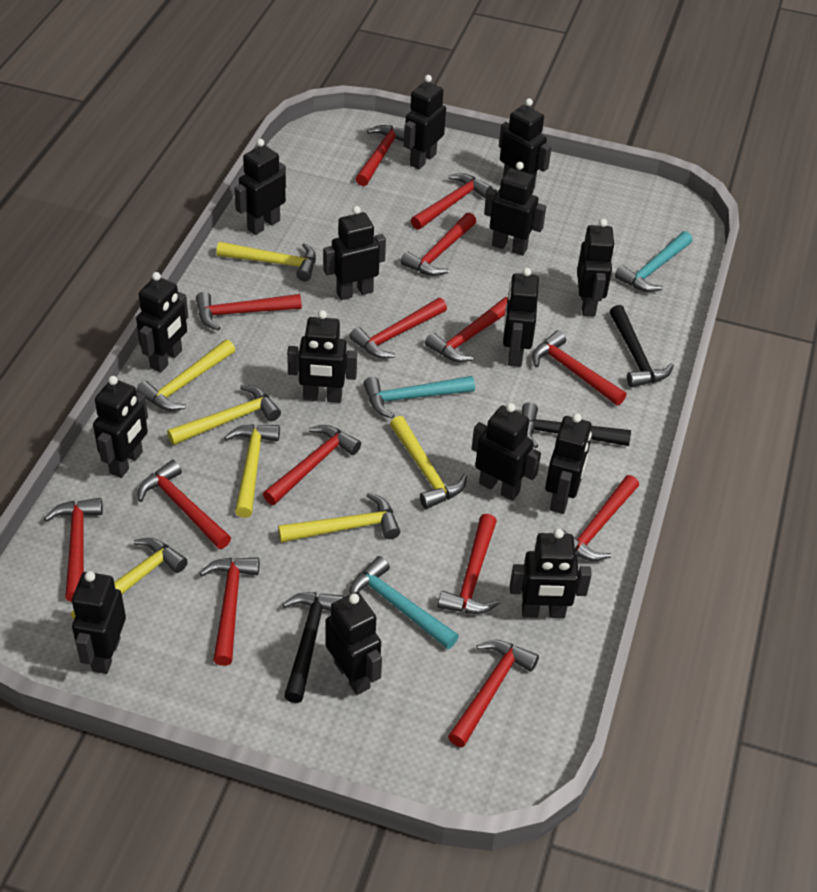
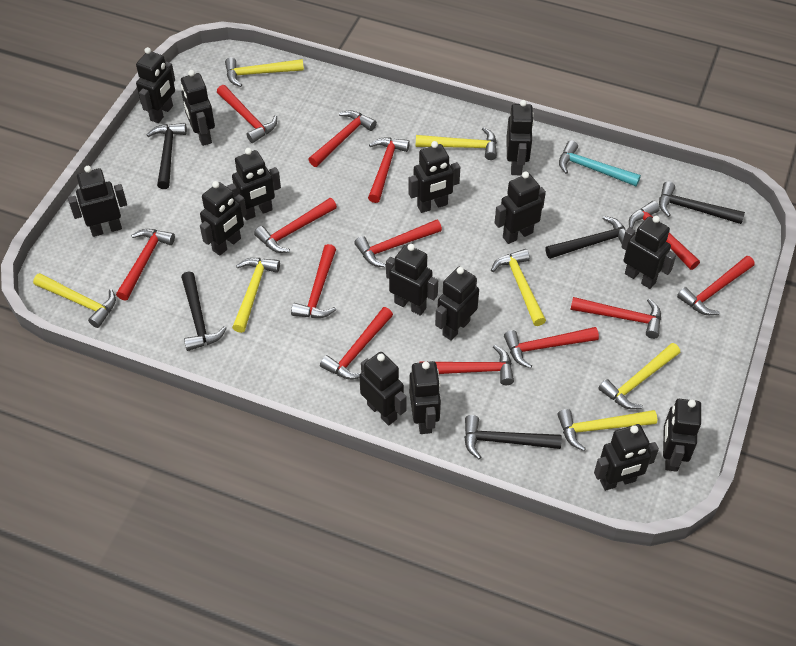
black hammer: [282,592,344,703] [522,402,631,448] [610,305,674,388] = 3 -> [147,123,187,189] [181,271,227,351] [464,415,562,459] [545,216,626,259] [659,181,745,224] = 5
red hammer: [44,498,103,602] [138,460,231,549] [196,292,302,331] [200,557,260,666] [263,425,361,505] [349,298,447,359] [356,125,404,186] [400,212,477,276] [411,173,492,230] [425,297,508,362] [438,514,499,614] [448,640,539,747] [532,331,627,405] [562,475,639,561] = 14 -> [116,229,175,301] [217,85,277,143] [254,198,337,253] [291,244,336,318] [308,110,377,167] [320,307,393,380] [354,219,442,267] [368,138,410,203] [419,345,514,385] [504,327,599,368] [570,297,661,339] [629,201,700,270] [677,256,755,315] = 13
turquoise hammer: [350,556,459,649] [363,376,475,419] [615,231,693,292] = 3 -> [559,140,641,186] = 1

